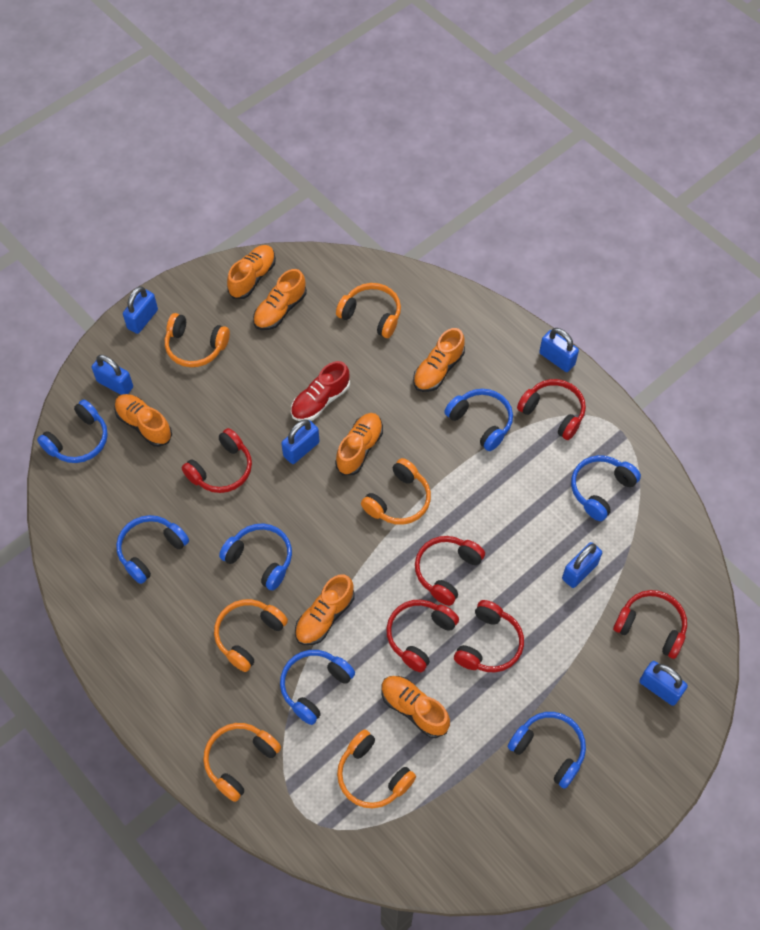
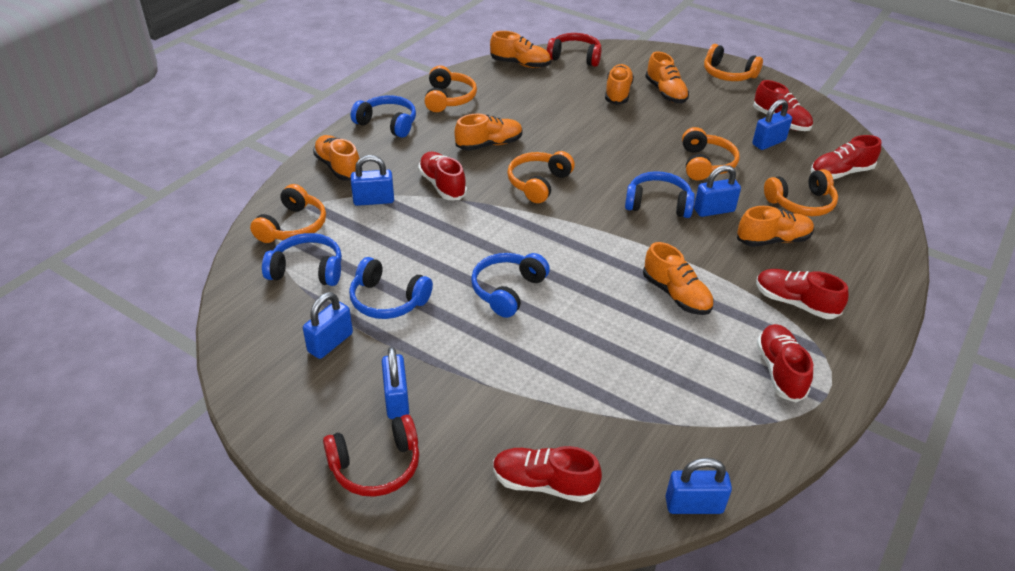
blue headphones: [37,400,108,463] [116,515,189,584] [219,523,292,590] [280,650,355,725] [444,389,513,451] [508,712,586,789] [571,455,641,521] = 7 -> [262,233,342,286] [349,257,433,319] [351,95,416,138] [471,253,550,318] [625,171,695,218] = 5
red headphones: [182,428,252,493] [386,600,459,672] [415,536,485,606] [454,600,524,672] [517,379,586,440] [613,590,687,659] = 6 -> [323,415,419,497] [547,33,602,67] = 2
red shoe: [291,361,350,421] = 1 -> [418,151,467,200] [493,446,602,502] [753,80,813,131] [756,269,848,319] [756,324,813,403] [811,135,881,179] = 6

